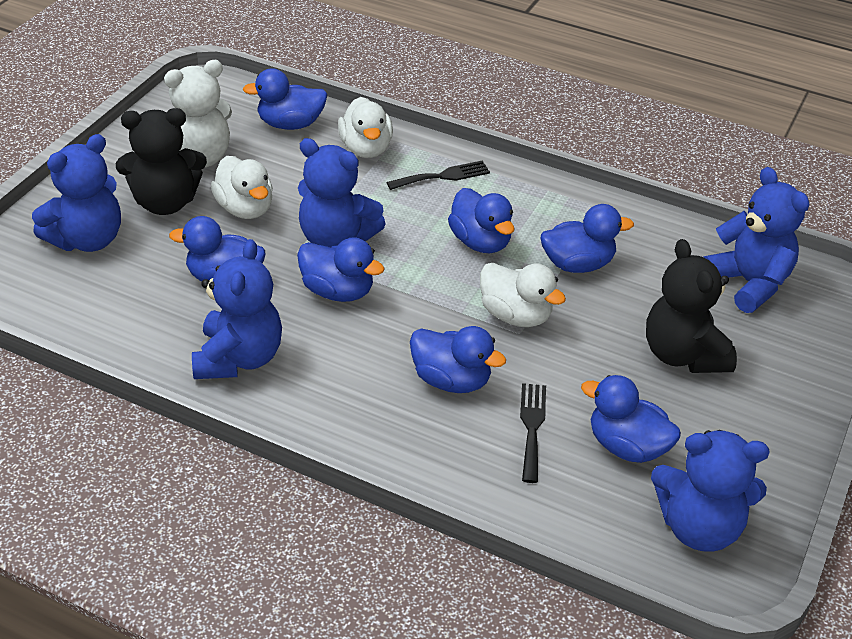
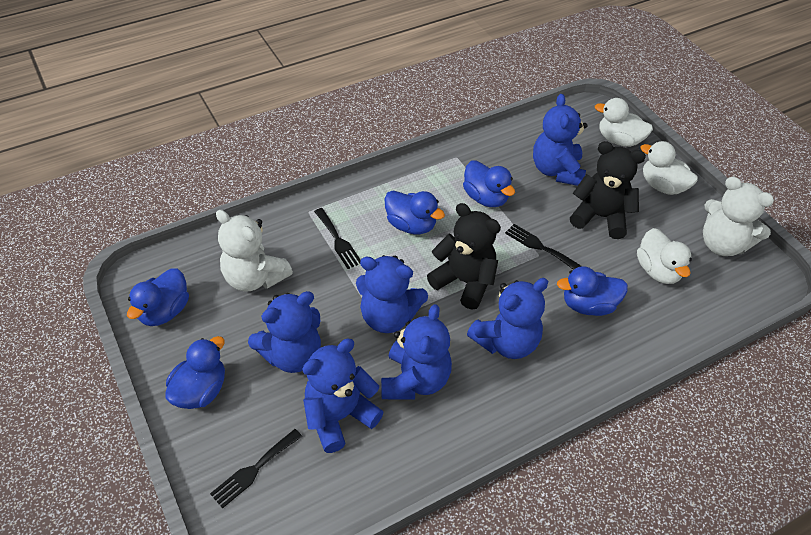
black fork: [386,161,490,190] [520,383,546,483] = 2 -> [210,429,302,509] [314,208,361,269] [505,224,581,270] = 3
blue duck: [169,216,265,282] [243,68,328,130] [297,237,385,302] [410,326,506,393] [448,188,515,253] [541,204,634,273] [581,375,681,463] = 7 -> [127,268,189,326] [165,336,225,409] [384,191,445,234] [463,160,515,207] [557,266,628,316] = 5
blue teddy bear: [32,134,121,252] [192,239,282,379] [298,138,386,247] [651,430,769,552] [704,167,809,313] = 5 -> [248,291,321,373] [302,339,384,453] [356,255,428,333] [381,304,452,399] [467,278,548,359] [533,94,587,186] = 6
white teddy bear: [164,60,232,168] = 1 -> [216,210,293,292] [703,177,774,256] = 2

